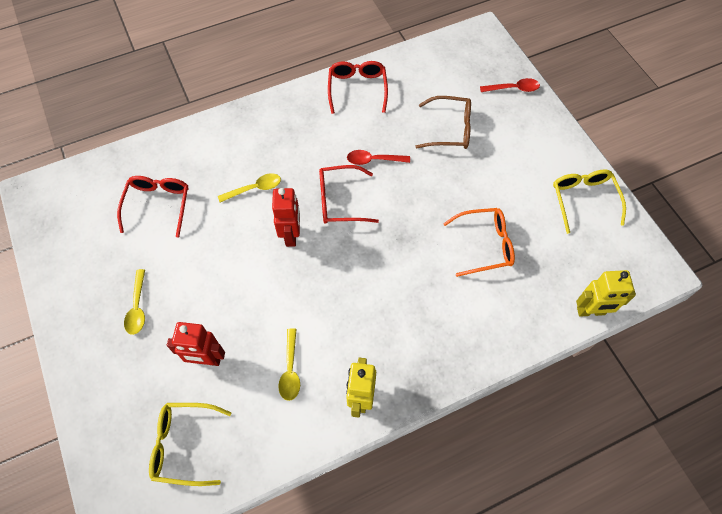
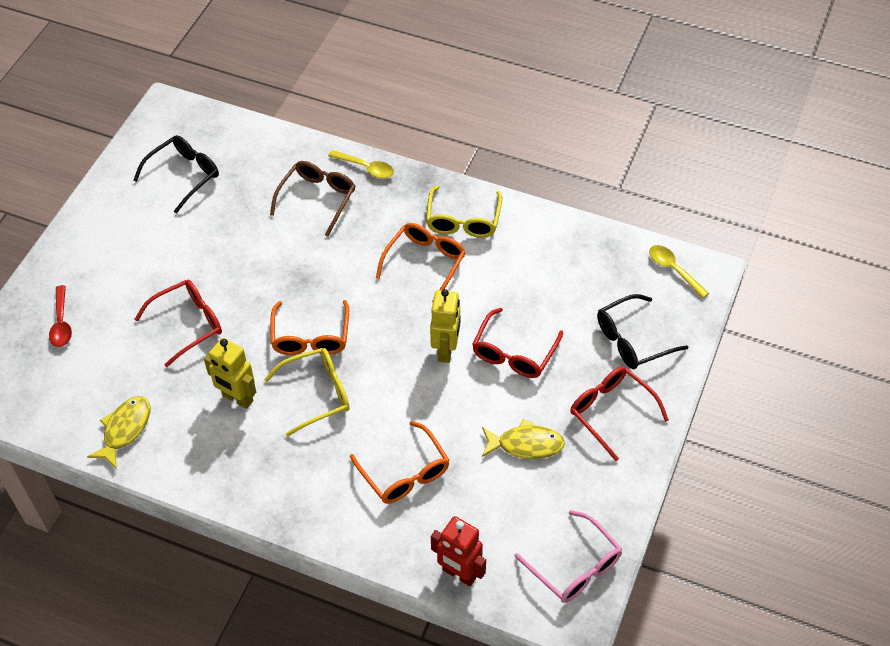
black glasses: none = 0 -> [133,135,219,213] [597,294,688,369] = 2
orange glasses: [443,208,515,277] = 1 -> [271,300,349,355] [350,421,449,504] [376,223,466,302] = 3
pink glasses: none = 0 -> [514,510,622,603] = 1
red robot: [167,322,225,366] [272,188,300,247] = 2 -> [431,516,486,586] = 1
red spoon: [347,150,410,165] [480,78,540,92] = 2 -> [49,285,72,347] = 1
yellow fish: none = 0 -> [87,396,150,469] [482,419,565,459] = 2
yellow spoon: [124,269,145,335] [218,173,281,202] [278,328,300,401] = 3 -> [328,150,394,179] [649,245,709,298] = 2

